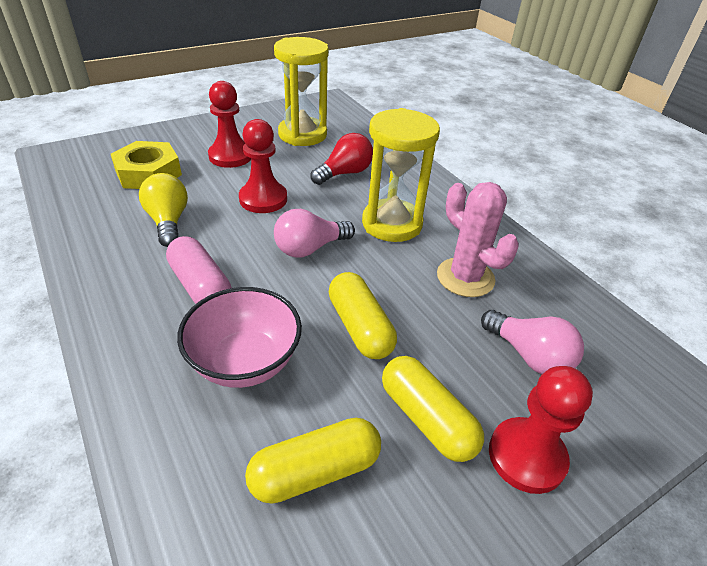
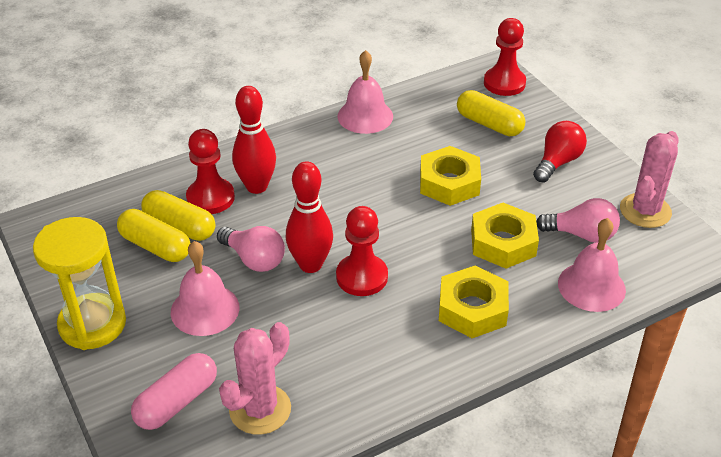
pink bell: none = 0 -> [171,241,240,336] [337,50,393,134] [558,218,626,312] = 3
pink bowl: [177,287,302,388] = 1 -> none = 0
pink cactus: [437,182,519,297] = 1 -> [219,322,291,435] [620,131,679,228] = 2
red bowling pin: none = 0 -> [232,86,276,194] [286,161,333,273] = 2
yellow hourglass: [274,37,329,146] [362,108,440,242] = 2 -> [33,217,126,350] = 1
yellow light bulb: [139,173,188,247] = 1 -> none = 0
yellow nut: [111,141,182,189] = 1 -> [420,146,481,206] [439,265,509,338] [471,203,539,269] = 3

